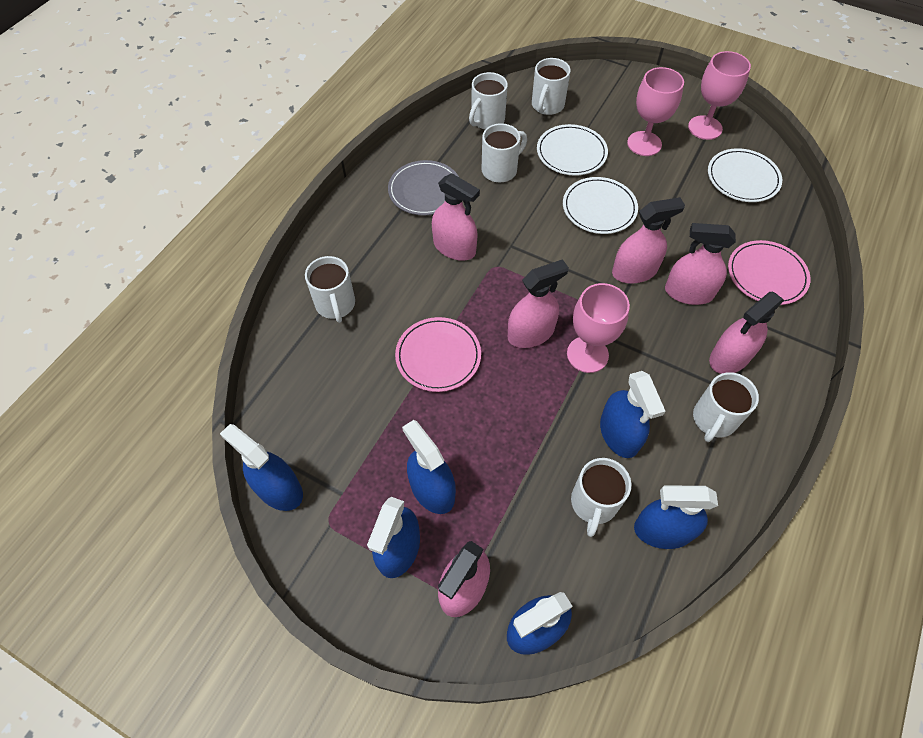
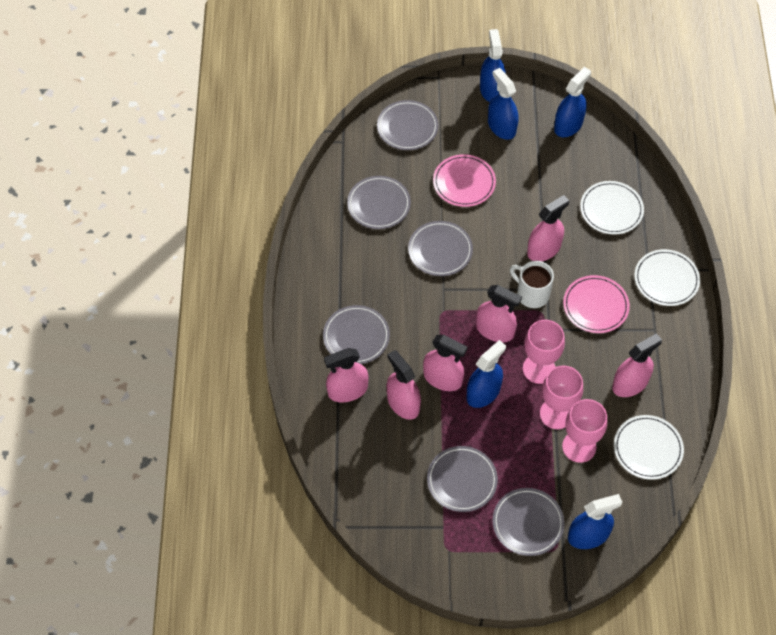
blue spray bottle: [220,424,303,511] [367,497,420,578] [402,420,456,514] [507,592,573,655] [600,371,666,458] [634,485,718,549] = 6 -> [467,340,506,408] [480,29,506,102] [488,68,518,140] [554,67,591,137] [568,494,622,549] = 5
grey plate: [388,160,459,215] = 1 -> [323,305,390,364] [347,176,411,229] [377,100,438,150] [408,221,473,276] [427,446,498,512] [493,488,564,556] = 6
white mug: [305,256,355,323] [469,72,508,129] [482,123,527,182] [532,58,571,115] [571,458,631,537] [693,372,759,442] = 6 -> [510,261,554,308] = 1

